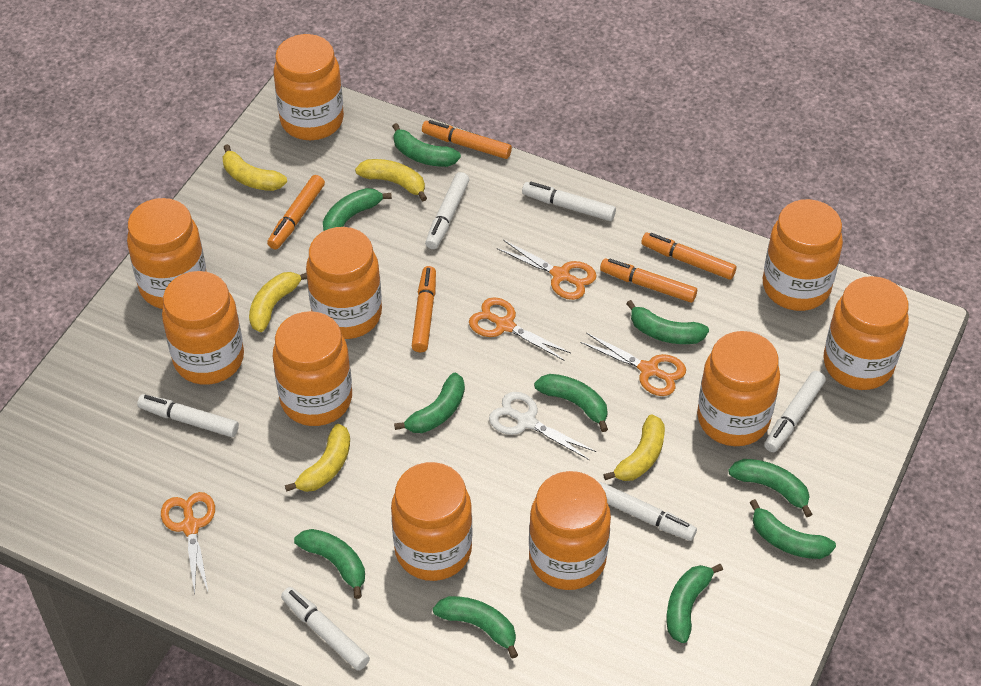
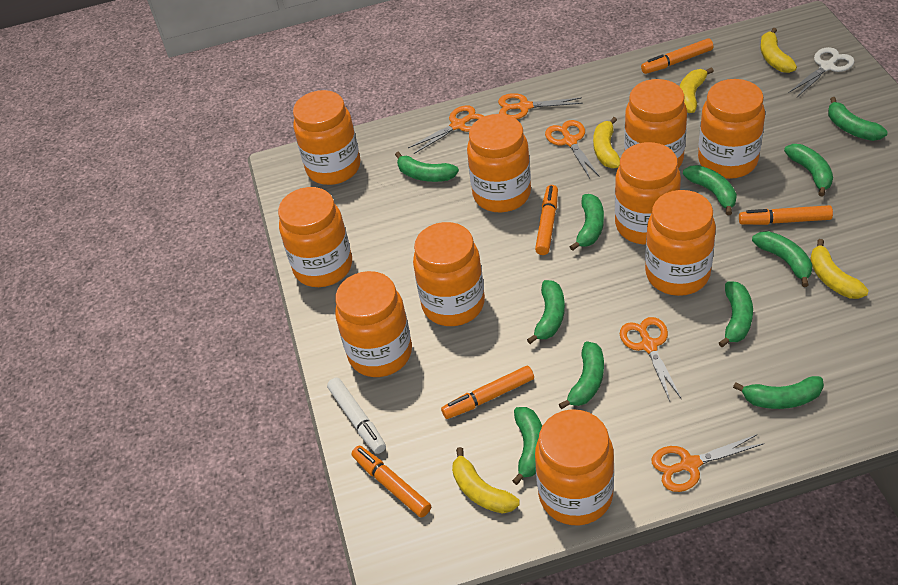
green banana: [294,529,365,599] [323,188,392,231] [392,123,461,167] [394,373,465,433] [433,596,518,659] [534,374,608,432] [626,300,709,344] [667,564,723,643] [728,459,812,517] [750,499,836,559] = 10 -> [395,152,459,182] [512,407,542,485] [527,280,565,344] [559,341,604,409] [570,194,604,251] [683,165,737,215] [719,282,753,347] [733,376,824,409] [752,231,812,287] [784,144,833,197] [828,97,887,141] = 11
orange scissors: [161,492,215,595] [469,297,571,361] [497,240,597,300] [580,333,686,396] = 4 -> [408,105,484,154] [498,93,583,119] [545,120,599,178] [620,317,682,401] [652,434,764,492] = 5
white marker: [137,394,239,437] [281,587,370,671] [425,172,469,249] [522,182,616,221] [598,482,697,541] [764,371,826,452] = 6 -> [327,377,386,454] = 1

